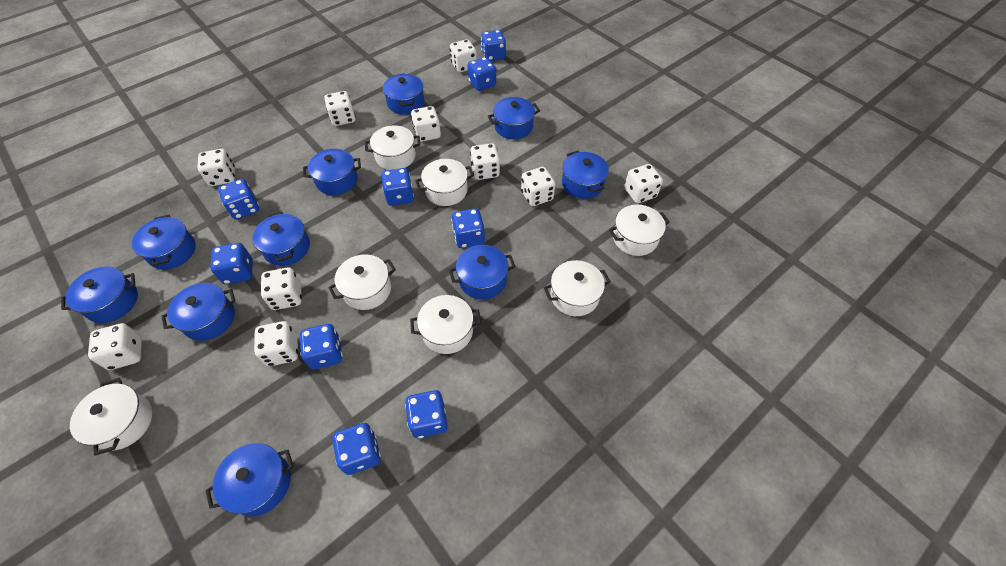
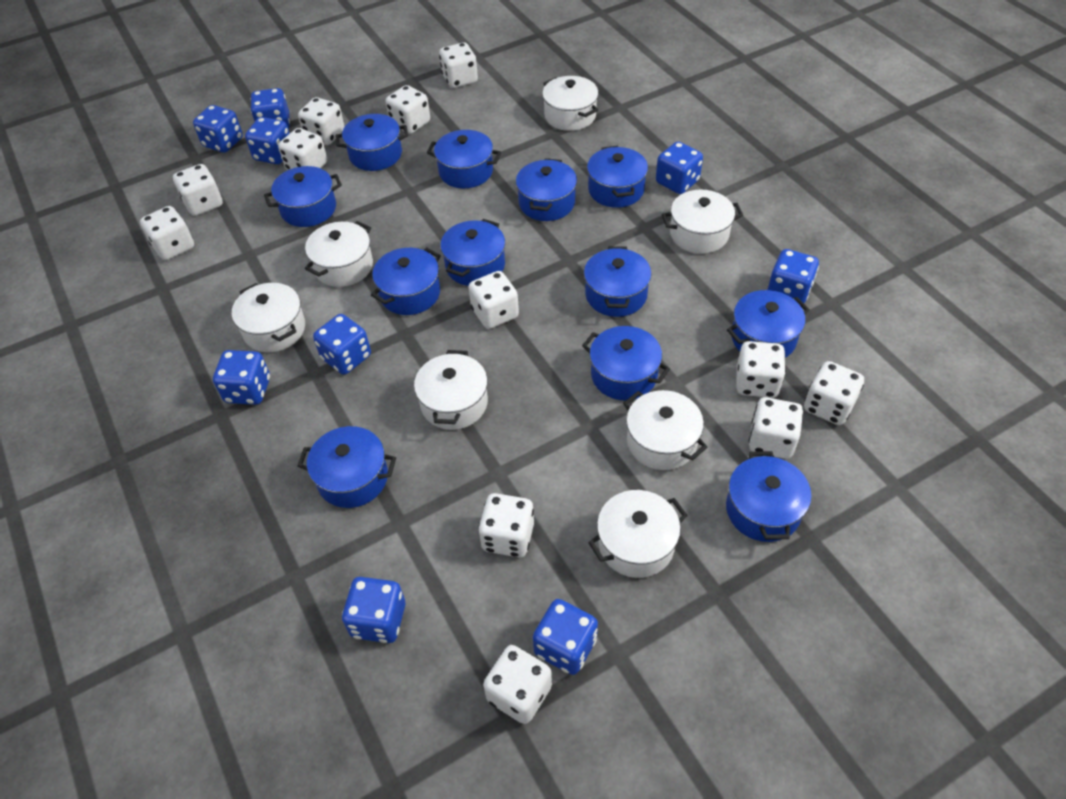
blue pot: [61,266,138,323] [132,215,196,269] [161,283,235,341] [205,443,294,516] [252,212,310,266] [303,149,361,195] [383,73,424,115] [449,245,516,299] [488,97,540,139] [562,151,609,199] = 10 -> [264,166,342,227] [298,426,396,508] [335,114,408,171] [371,248,441,315] [427,130,501,188] [440,219,505,286] [516,158,577,221] [582,326,670,400] [584,246,651,317] [587,146,648,208] [726,451,811,542] [727,290,810,358] = 12
white dice: [88,323,142,370] [197,149,235,186] [254,321,298,366] [261,267,302,310] [324,91,356,126] [411,106,441,142] [450,39,477,72] [470,143,500,180] [521,167,555,206] [624,164,663,203] = 10 -> [140,206,194,260] [173,164,223,216] [278,128,327,170] [298,97,345,145] [385,85,430,134] [439,42,478,88] [468,271,519,329] [478,493,534,557] [483,645,552,724] [736,341,786,398] [749,397,803,459] [804,361,864,425] = 12

